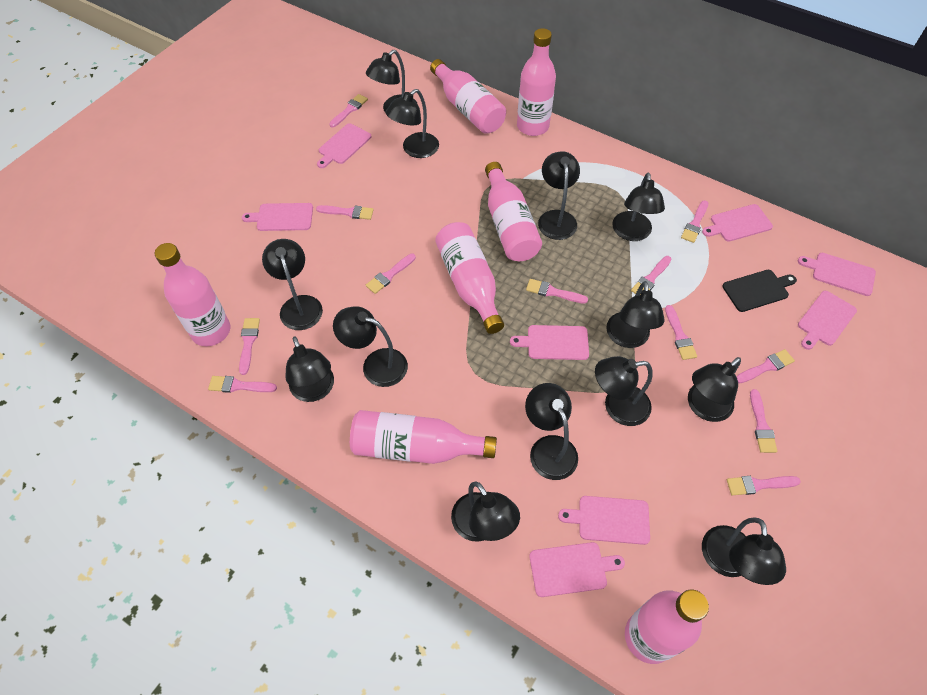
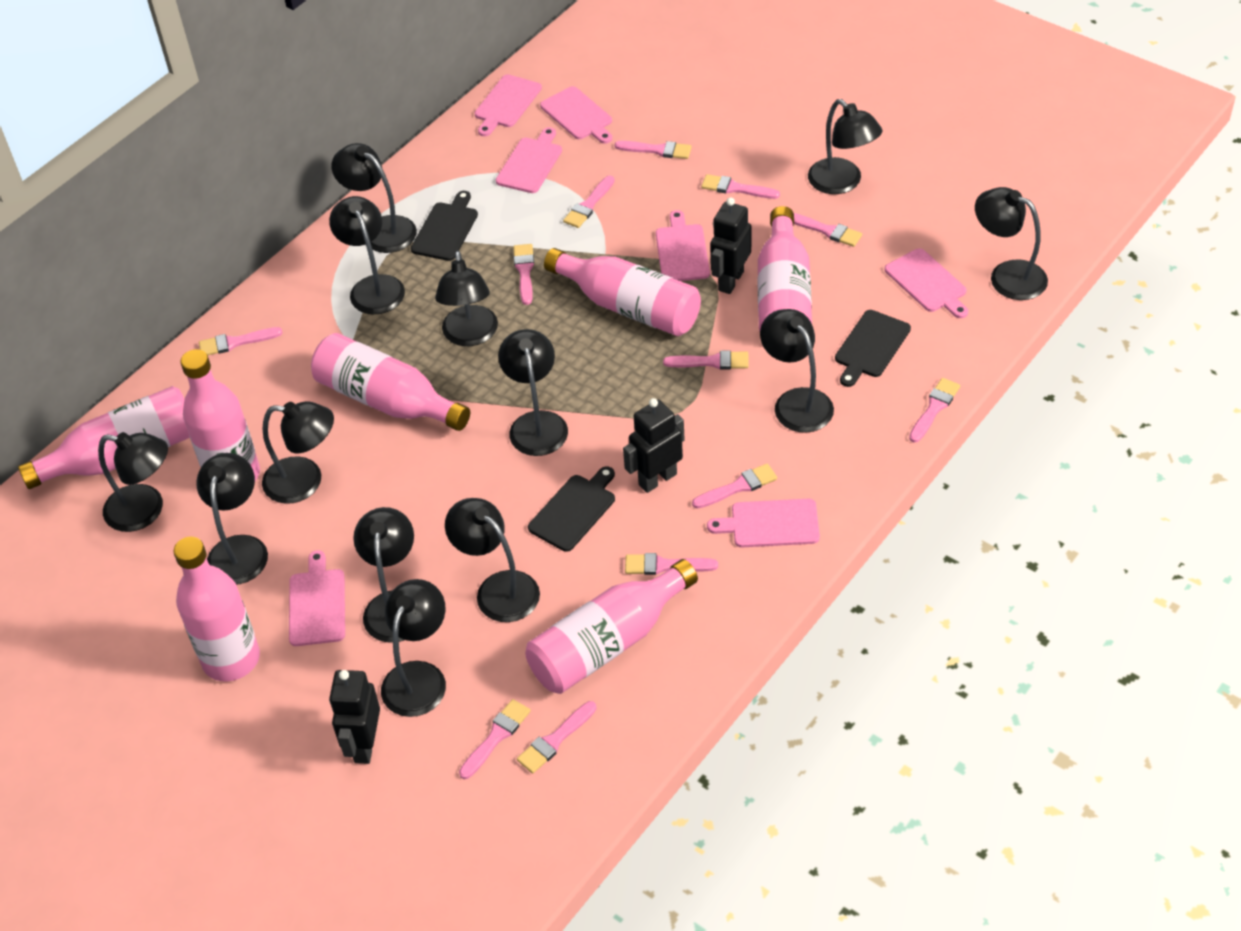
black cutting board: [722,270,797,312] = 1 -> [411,191,478,261] [528,466,615,552] [835,310,911,387] = 3
black robot: none = 0 -> [329,670,380,764] [623,398,685,493] [710,197,751,294] = 3
pink cutting board: [242,203,313,231] [317,123,372,168] [510,325,589,360] [529,542,625,597] [558,496,650,545] [702,204,773,242] [798,253,876,296] [798,291,857,350] = 8 -> [289,550,345,646] [475,74,542,136] [496,127,562,193] [540,86,612,144] [656,210,710,281] [707,499,820,547] [885,248,968,318] = 7

